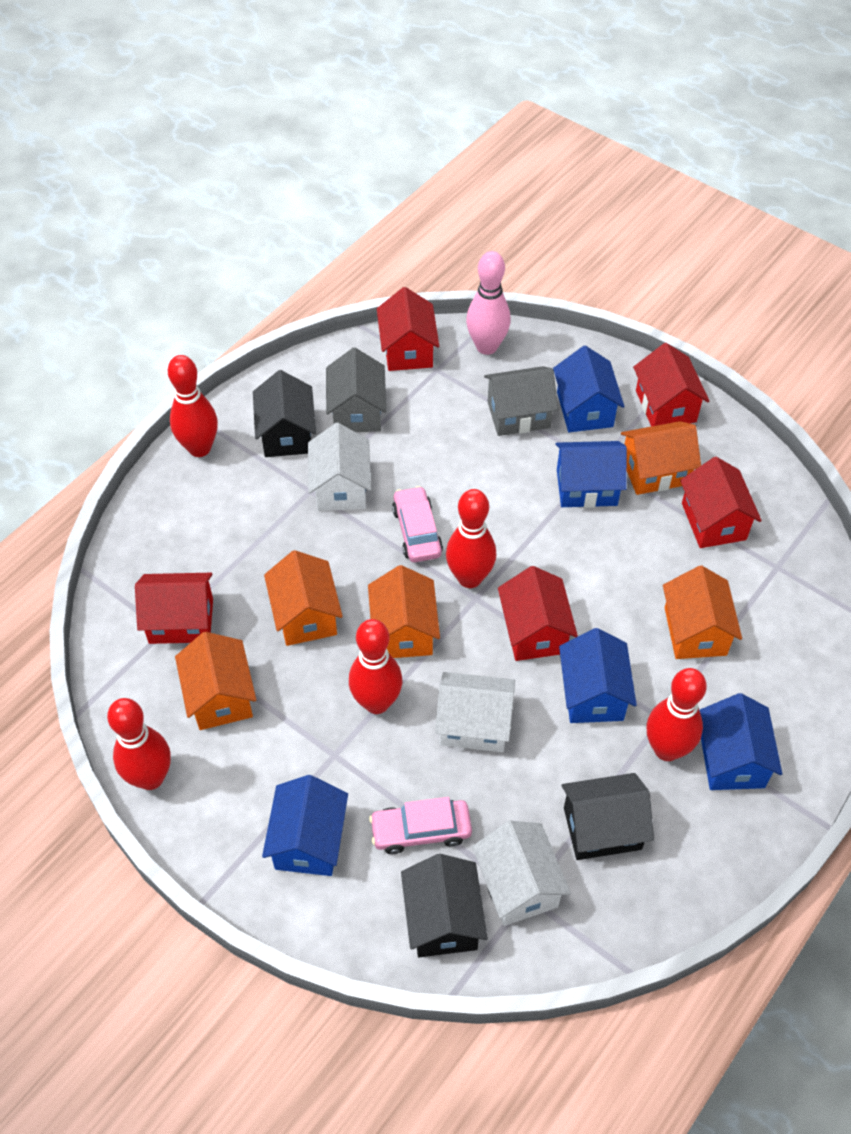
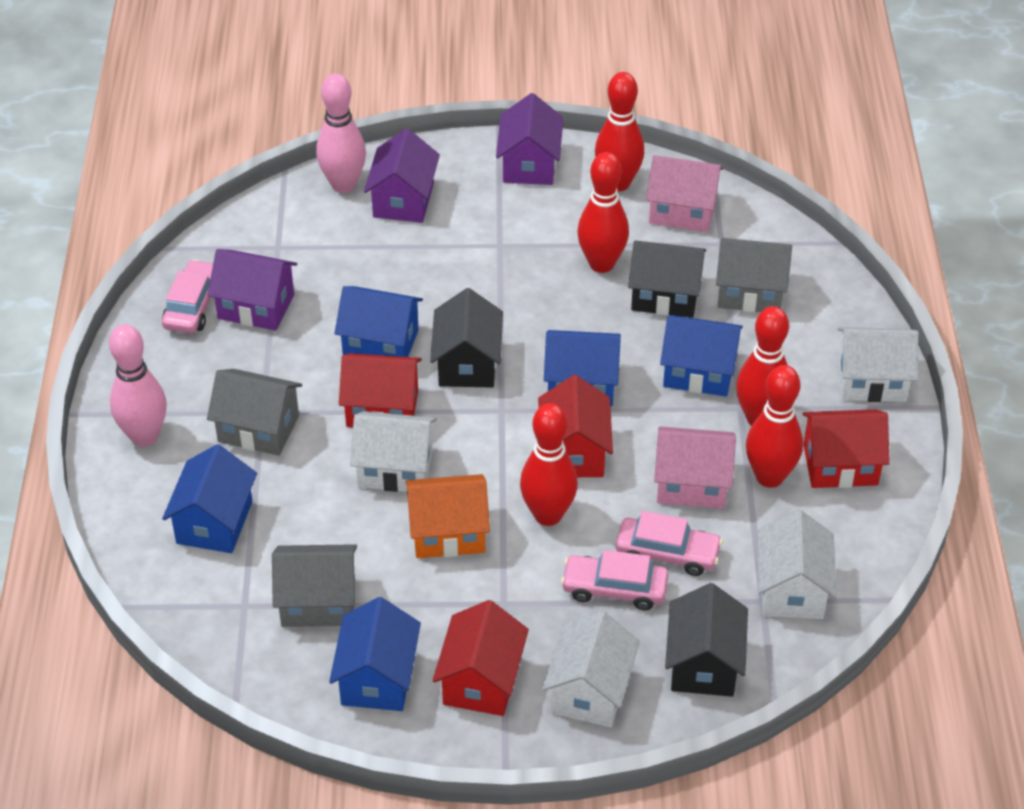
grey house: [326,348,386,432] [484,366,558,436] = 2 -> [207,369,302,456] [272,544,357,627] [716,238,792,312] = 3
orange house: [175,632,256,730] [264,550,343,646] [368,565,440,658] [621,421,701,495] [663,565,742,659] = 5 -> [406,474,490,558] = 1
pink bowling pin: [466,251,511,355] = 1 -> [109,324,167,447] [316,73,366,193] = 2
pink car: [369,797,472,854] [392,486,443,562] = 2 -> [162,260,213,334] [561,550,668,610] [616,511,723,576] = 3
pink house: none = 0 -> [646,155,723,232] [654,427,736,509] = 2
purple house: none = 0 -> [207,249,297,331] [364,128,440,223] [496,93,563,185] = 3
red house: [135,573,213,644] [377,287,439,371] [498,566,578,661] [633,343,710,427] [680,457,762,548] = 5 -> [339,353,422,427] [433,600,529,716] [538,375,613,477] [802,409,890,488] = 4
white house: [308,423,371,511] [435,672,515,752] [472,821,571,926] = 3 -> [350,411,437,492] [542,610,640,727] [758,510,837,619] [838,327,919,402] = 4

